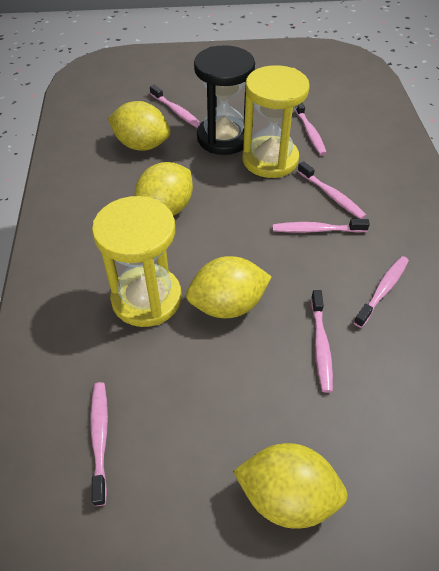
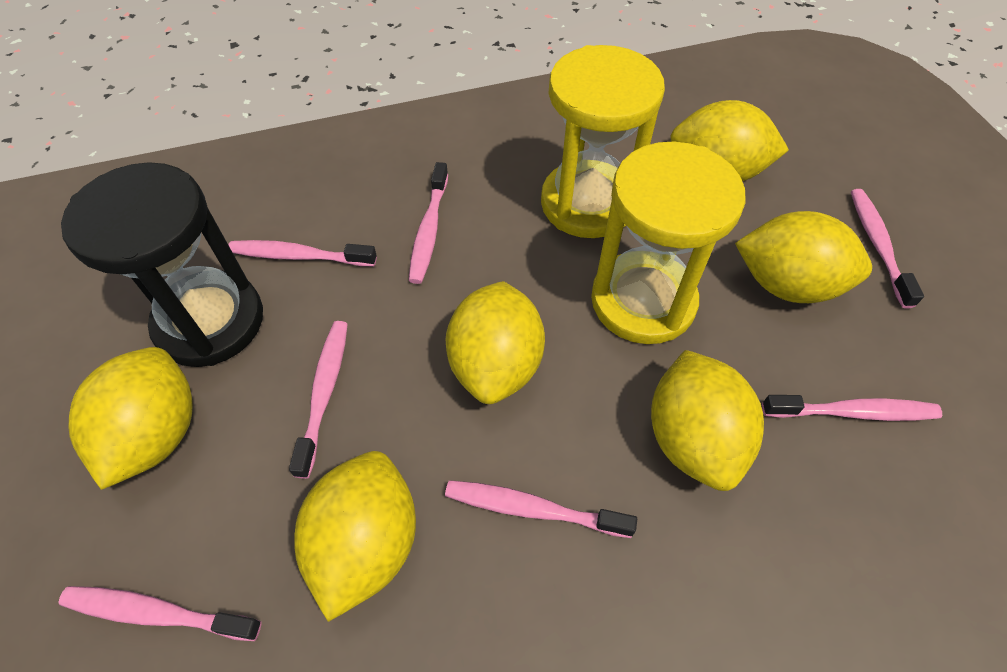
yellow lemon: [108,101,171,151] [134,162,193,216] [186,256,271,318] [233,443,348,529] = 4 -> [69,347,193,490] [295,451,416,622] [446,281,545,404] [651,350,764,491] [670,100,789,181] [735,211,872,303] = 6

